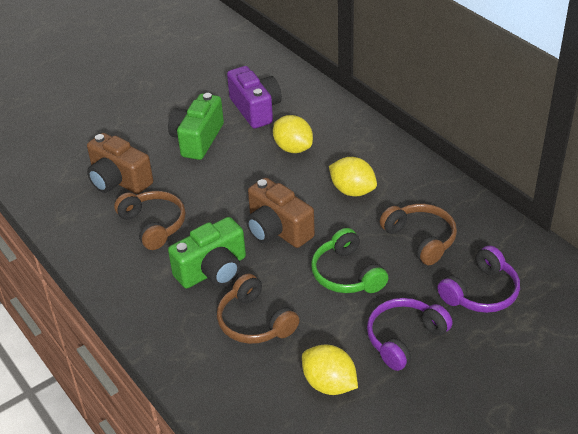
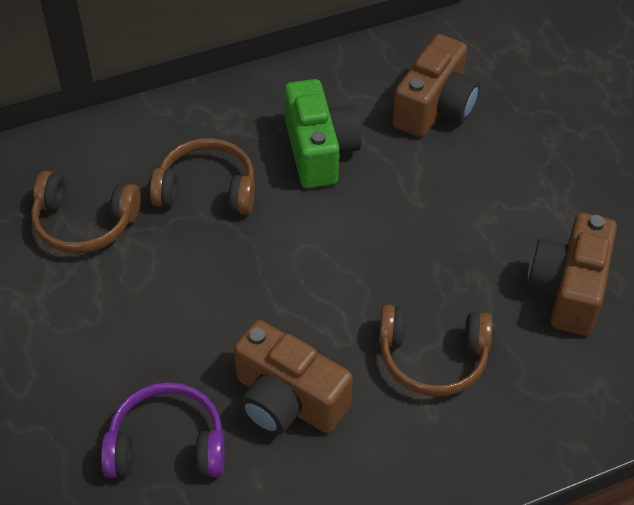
brown camera: [87,133,153,194] [246,178,315,248] = 2 -> [234,320,353,435] [393,34,480,137] [527,213,617,336] = 3
green camera: [168,93,224,160] [168,217,246,288] = 2 -> [284,79,362,188] = 1
green headphones: [311,228,388,293] = 1 -> none = 0
purple camera: [227,66,282,128] = 1 -> none = 0
purple headphones: [367,298,453,371] [437,246,520,313] = 2 -> [101,382,225,478] = 1
yellow lemon: [273,115,313,153] [302,345,358,395] [329,157,377,196] = 3 -> none = 0

